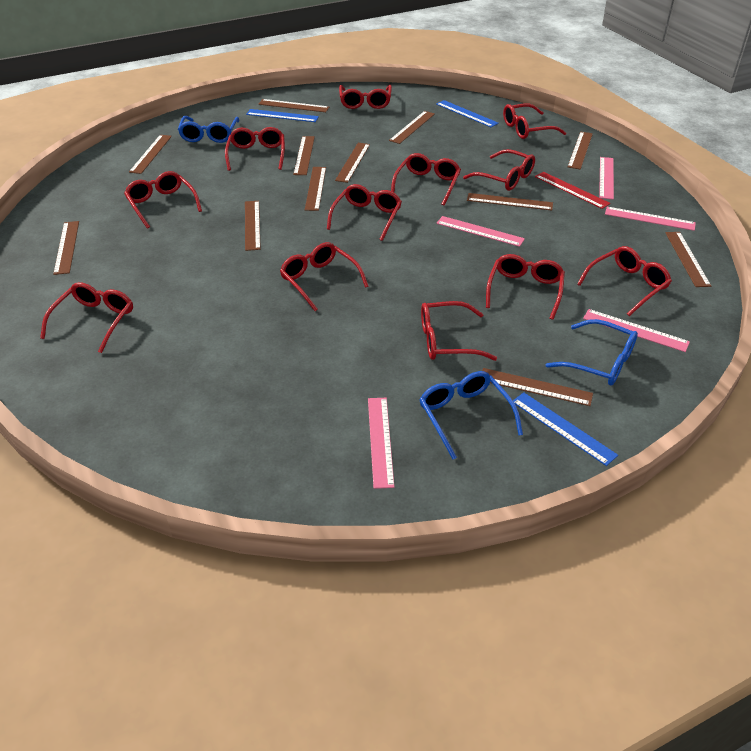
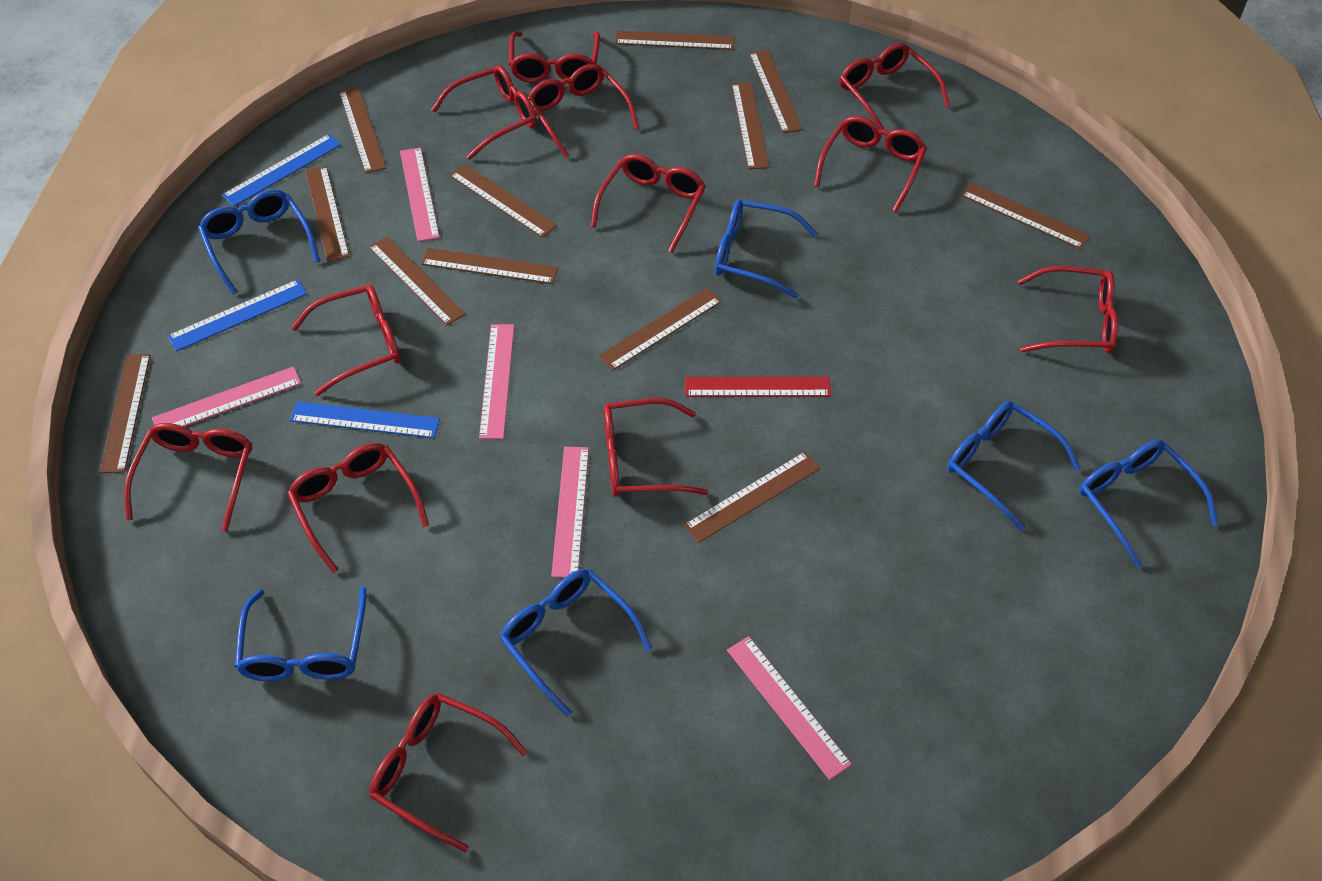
blue glasses: [178,116,239,143] [419,371,523,459] [546,319,638,386] = 3 -> [198,190,320,294] [235,587,366,681] [500,569,652,717] [715,199,817,298] [947,401,1081,531] [1079,440,1219,568] = 6

